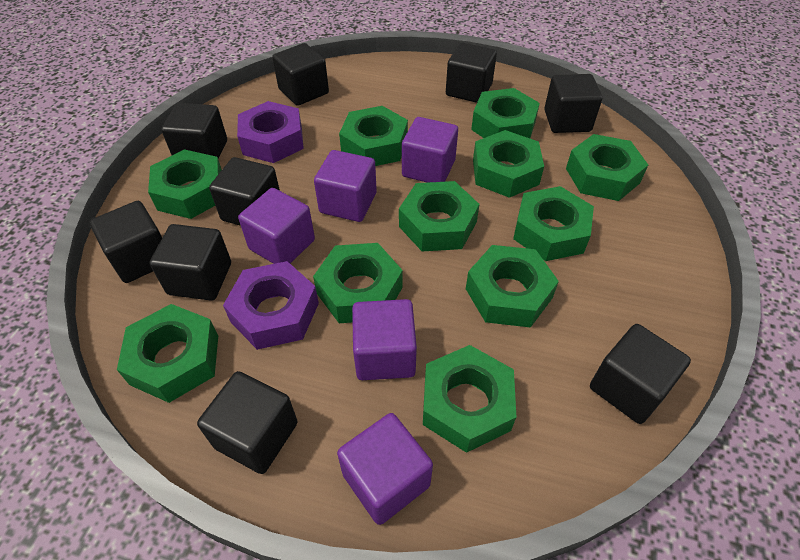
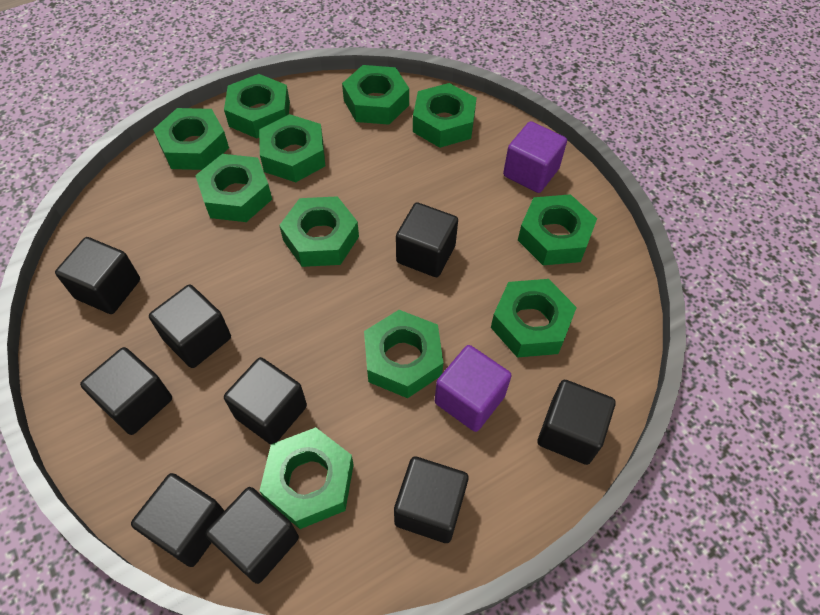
purple cube: [238,188,315,264] [314,150,377,222] [337,413,433,525] [352,299,417,380] [402,117,458,183] = 5 -> [435,345,512,432] [503,121,567,193] = 2
purple nut: [223,261,319,350] [237,101,304,163] = 2 -> none = 0

